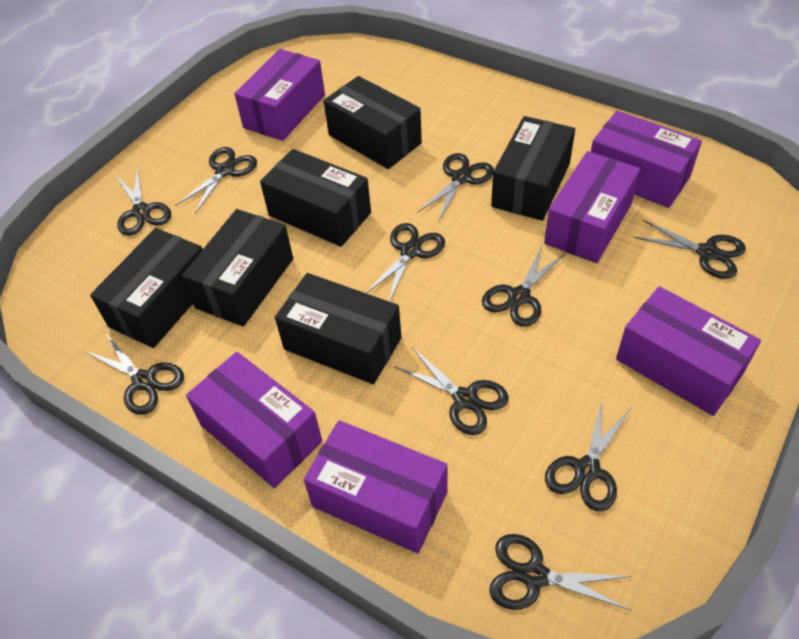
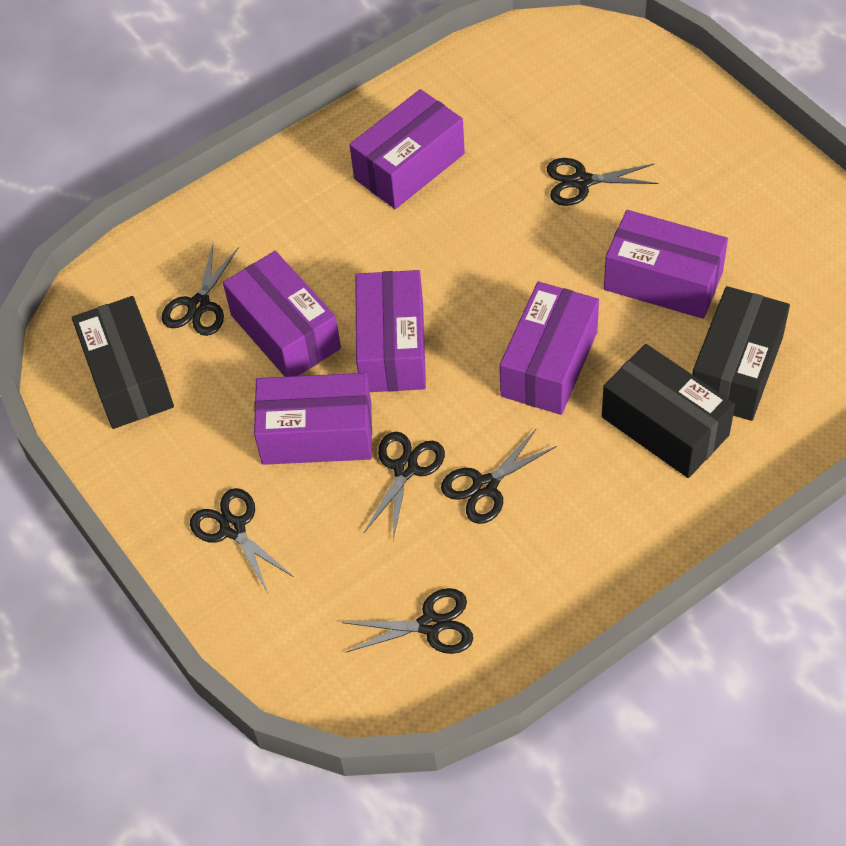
black box: [90,228,203,348] [182,209,293,326] [260,149,371,247] [275,273,402,384] [323,76,422,169] [491,116,575,221] = 6 -> [72,296,174,429] [602,344,735,478] [692,286,790,421] = 3
black scissors: [84,334,184,415] [116,167,171,236] [176,147,257,213] [366,223,445,302] [394,347,509,435] [417,153,494,221] [482,244,566,327] [489,534,632,610] [545,397,631,511] [634,219,746,279] = 10 -> [162,245,239,336] [190,488,294,593] [342,588,473,654] [364,432,445,540] [441,428,557,524] [547,158,659,206] = 6

